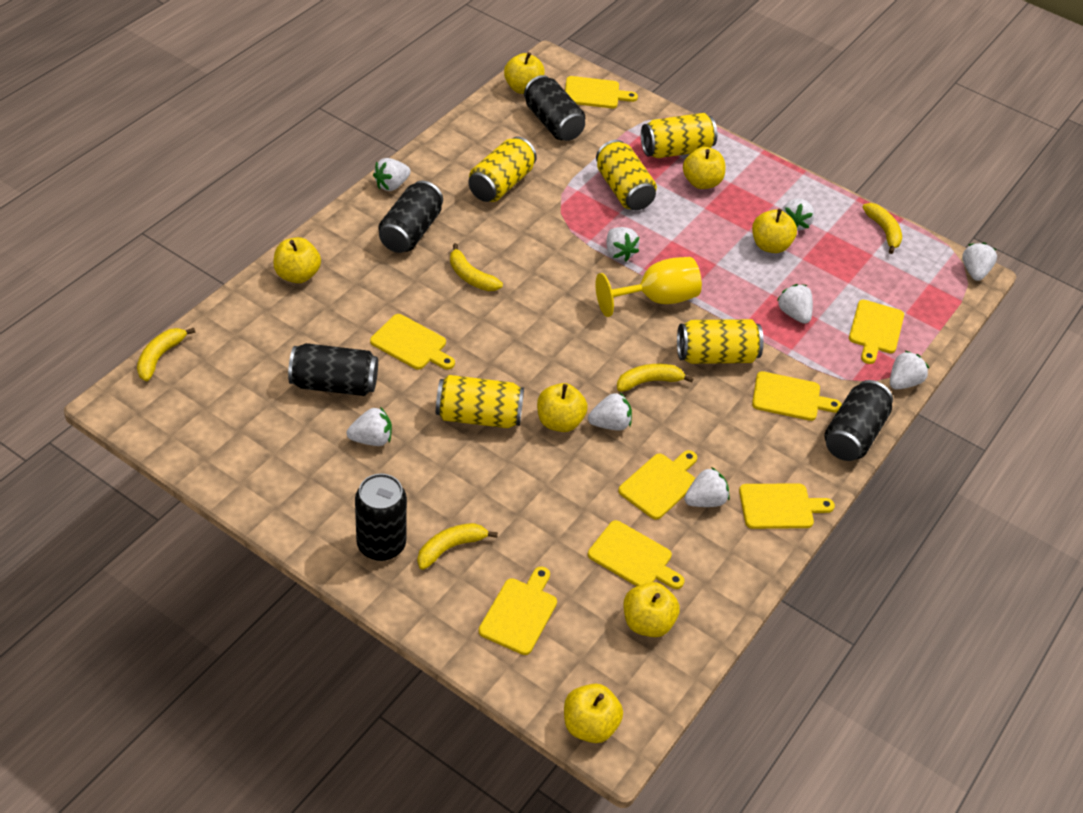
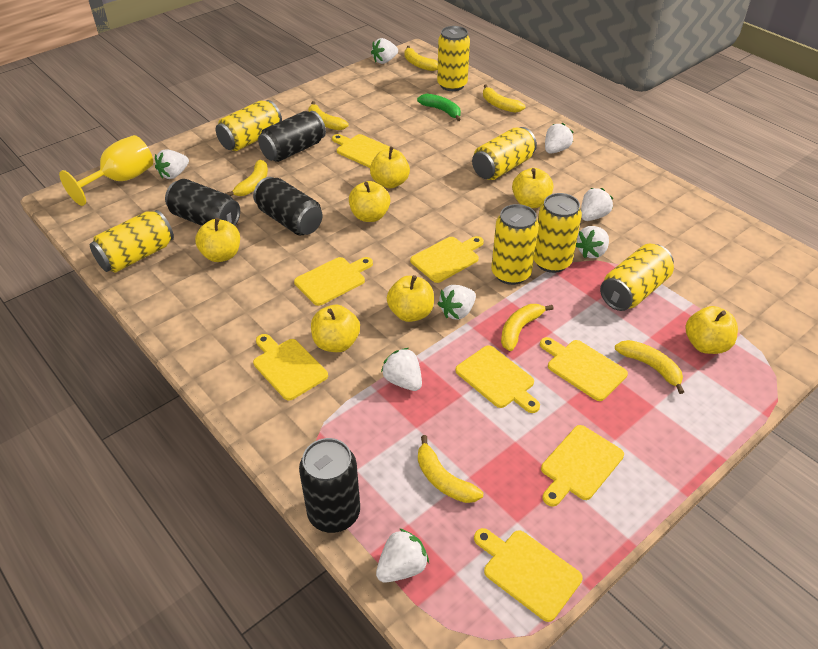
black can: [288,343,378,396] [355,473,407,561] [378,181,443,253] [524,75,585,141] [824,380,893,461] = 5 -> [165,179,240,226] [253,177,323,236] [258,111,326,162] [299,438,360,533] = 4
green banana: none = 0 -> [417,94,461,121] = 1
white strawberry: [347,407,392,446] [373,158,411,191] [588,393,632,431] [606,227,639,261] [684,467,730,507] [777,284,813,324] [782,198,815,231] [890,351,929,389] [962,242,997,281] = 9 -> [155,149,189,179] [371,38,398,64] [376,528,429,583] [381,348,422,391] [437,285,476,320] [545,123,573,154] [576,226,609,258] [581,188,613,221] = 8
yellow banana: [137,328,195,381] [418,523,498,570] [450,243,503,291] [617,364,694,392] [862,203,902,254] = 5 -> [226,160,268,196] [308,101,349,130] [404,46,438,71] [418,435,483,503] [483,85,525,113] [501,304,554,351] [615,340,684,394] = 7
yellow can: [436,375,524,428] [468,137,537,202] [596,140,657,210] [641,113,717,158] [677,319,764,364] = 5 -> [90,210,174,273] [216,100,282,151] [437,26,470,91] [472,127,537,180] [491,204,539,285] [534,193,582,273] [600,244,674,311] = 7

